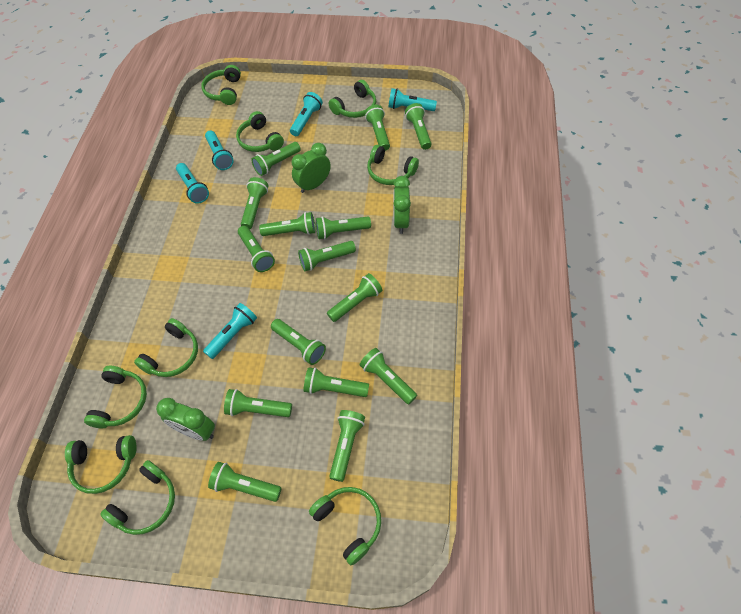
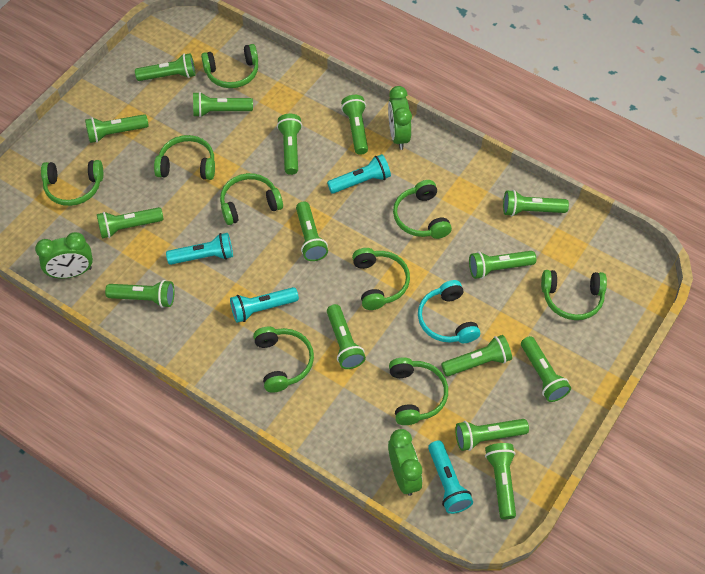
turquoise flashlight: [176,163,209,204] [203,303,257,359] [205,130,234,170] [290,92,323,136] [389,88,437,111] = 5 -> [166,233,233,265] [230,287,299,323] [327,154,391,194] [428,440,473,514] = 4
turquoise headphones: none = 0 -> [418,280,480,343] = 1

